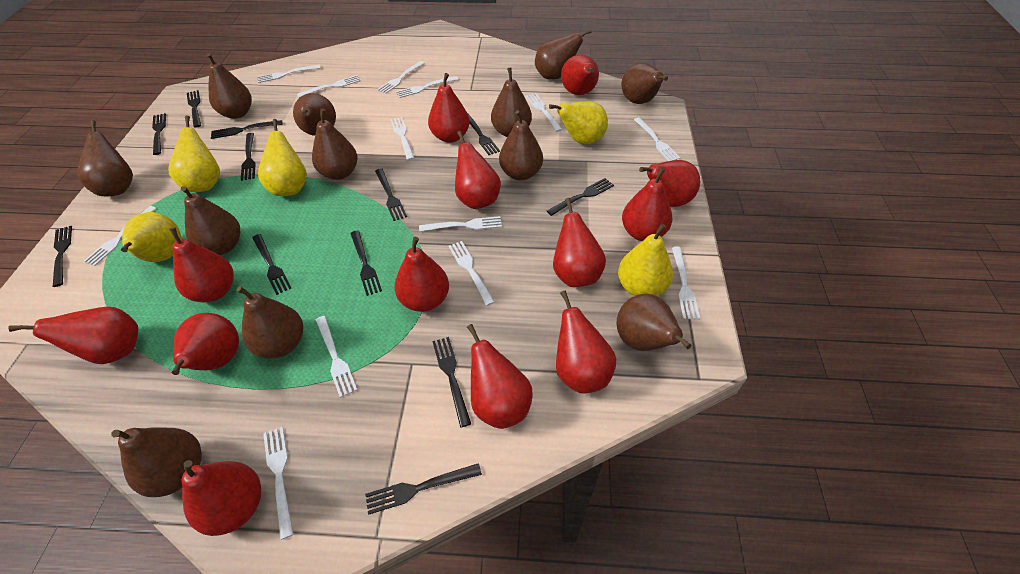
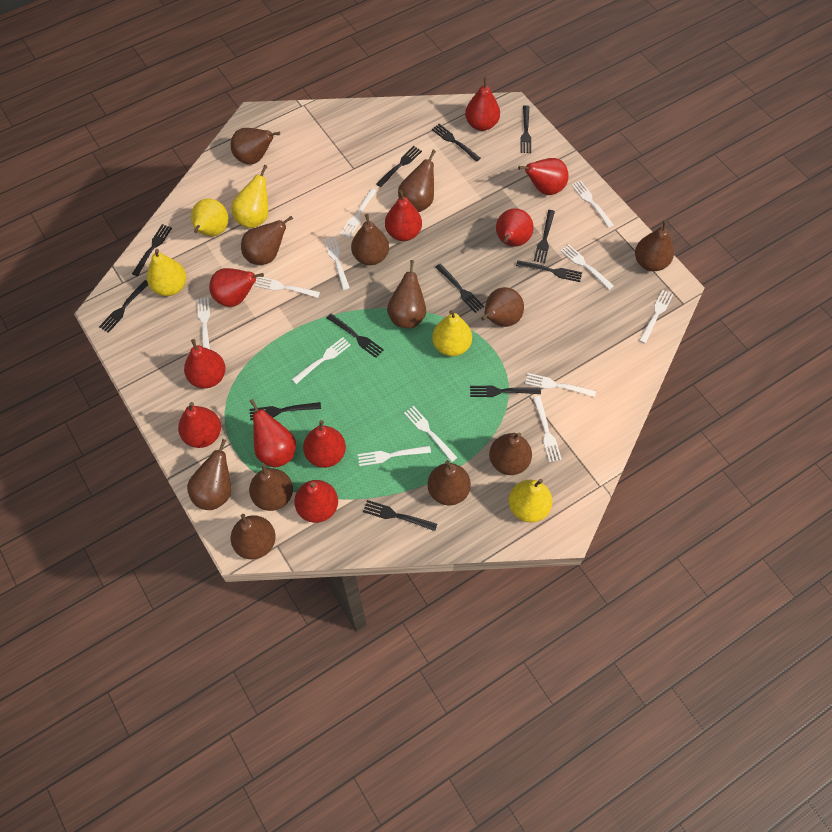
red pear: [8,307,138,364] [169,227,234,302] [172,313,239,375] [182,460,261,536] [394,237,449,312] [428,73,470,143] [455,131,501,209] [467,324,533,429] [553,198,606,287] [556,291,616,394] [561,54,599,95] [622,167,672,241] [639,160,700,207] = 13 -> [178,402,221,448] [184,339,226,389] [209,268,264,307] [250,399,296,468] [294,480,338,523] [303,420,346,468] [385,190,422,241] [465,77,500,131] [496,208,534,247] [518,158,568,195] = 10
white fork: [84,206,157,266] [257,65,321,83] [263,427,294,540] [297,75,361,98] [316,316,357,398] [377,61,425,94] [390,117,414,160] [396,76,459,98] [419,216,502,232] [449,241,495,306] [526,93,562,132] [634,117,680,161] [672,247,700,319] = 13 -> [197,297,210,349] [254,277,320,298] [292,337,351,384] [324,237,350,290] [340,189,376,238] [358,446,431,466] [404,406,457,462] [525,373,596,397] [533,396,562,462] [560,244,614,290] [572,181,614,228] [639,290,674,344] = 12

